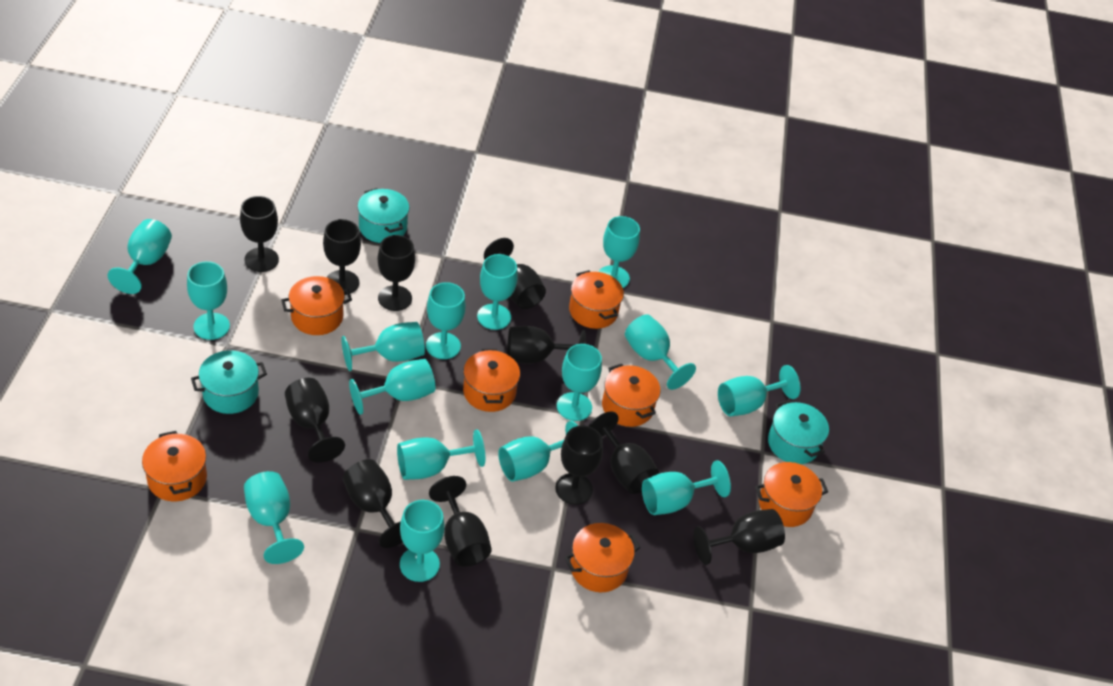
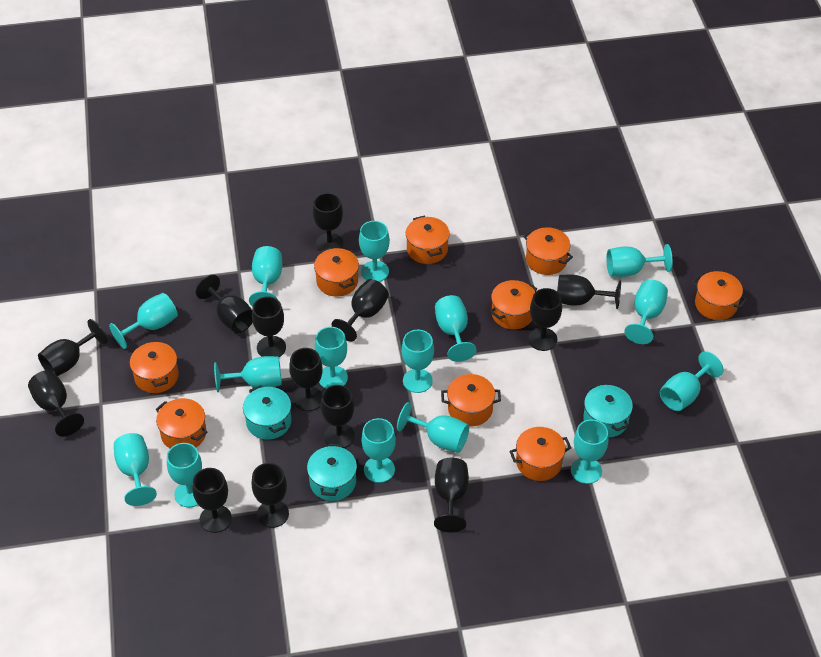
black goblet: [240,196,279,272] [285,378,345,463] [323,219,361,295] [343,459,403,548] [378,235,415,311] [429,476,492,567] [484,238,546,309] [507,326,586,363] [555,425,603,505] [589,412,659,494] [693,509,785,565] = 11 -> [28,370,84,436] [38,319,107,376] [192,468,232,533] [196,275,253,333] [252,296,286,357] [252,463,289,528] [289,348,322,411] [313,193,344,251] [321,385,355,448] [332,279,389,341] [434,458,469,532] [528,288,562,351] [557,275,621,309] = 13
orange pot: [142,431,207,501] [281,276,352,335] [463,349,520,412] [564,523,641,592] [569,270,624,329] [602,364,660,427] [755,462,828,527] = 7 -> [130,340,179,393] [155,398,207,448] [314,248,359,297] [406,216,450,264] [441,374,501,427] [490,280,537,330] [509,427,571,481] [523,227,573,275] [692,271,747,320] = 9

